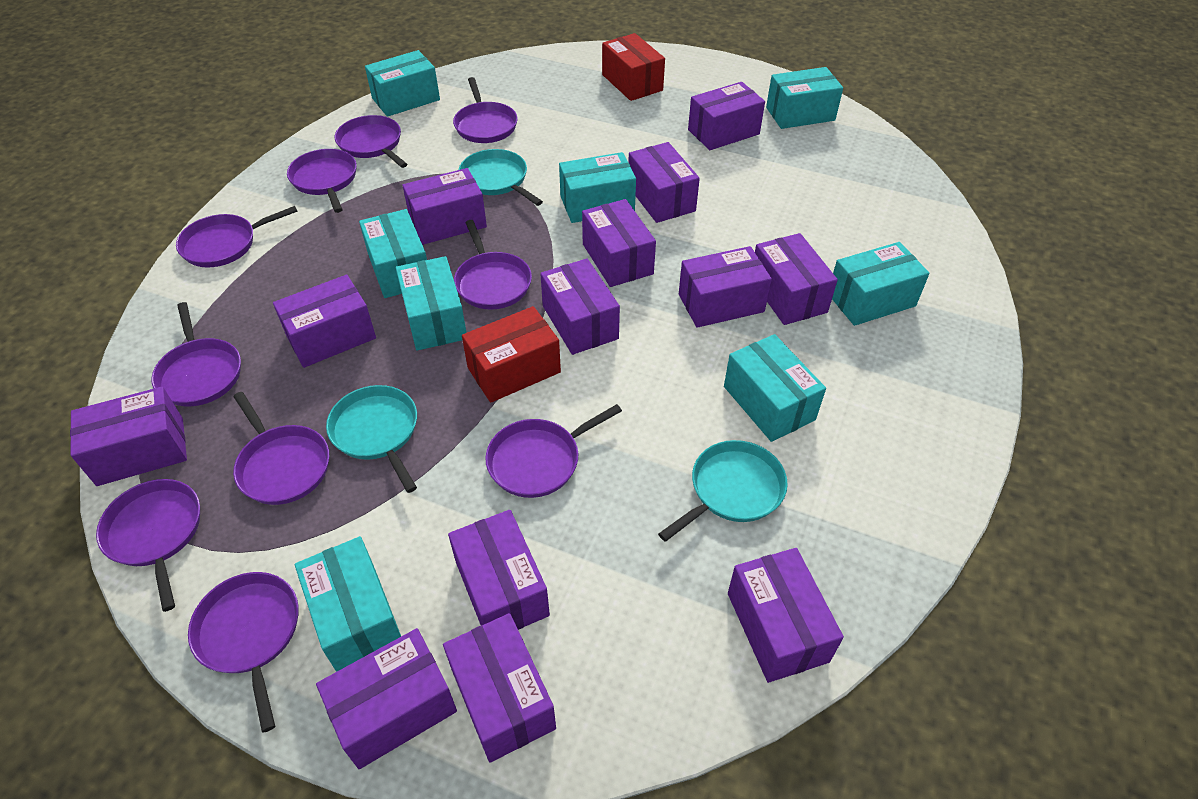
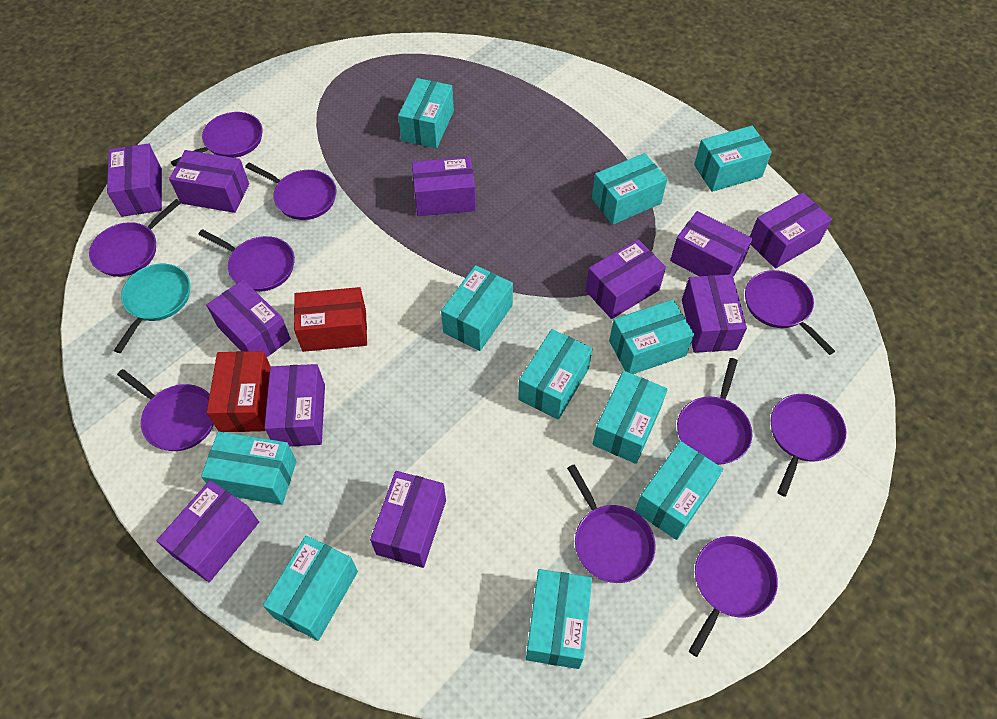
purple box: [70,387,187,486] [273,275,376,368] [316,628,457,769] [402,168,487,245] [443,613,556,763] [448,510,550,630] [540,258,620,355] [582,199,656,287] [628,142,700,223] [679,246,772,328] [688,82,765,150] [728,548,844,683] [755,233,838,325] = 13 -> [107,143,162,217] [157,480,259,582] [169,150,249,213] [206,280,291,357] [264,364,325,446] [370,471,446,568] [412,157,476,216] [585,239,666,319] [670,211,753,277] [682,274,747,353] [750,192,832,269] = 11
turquoise box: [295,536,401,672] [359,209,427,298] [365,50,440,117] [396,256,467,351] [559,152,636,223] [724,334,826,442] [766,67,843,129] [832,242,930,326] = 8 -> [201,432,297,505] [263,535,358,641] [398,78,454,148] [441,265,513,351] [518,329,593,420] [526,569,592,669] [592,153,667,225] [593,371,668,464] [609,299,694,374] [635,441,723,540] [694,126,772,192] = 11
turquoise pan: [326,385,417,493] [459,149,543,206] [658,440,788,542] = 3 -> [114,264,190,353] = 1

